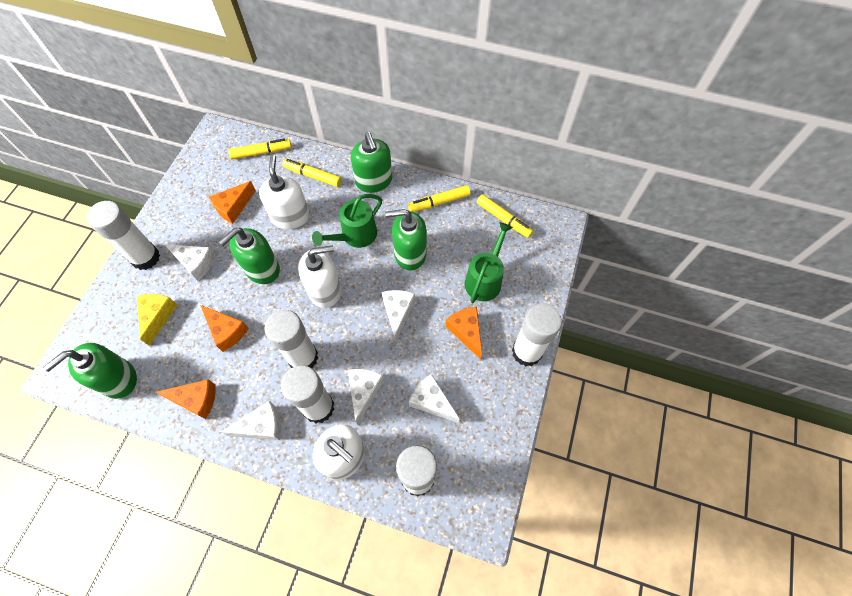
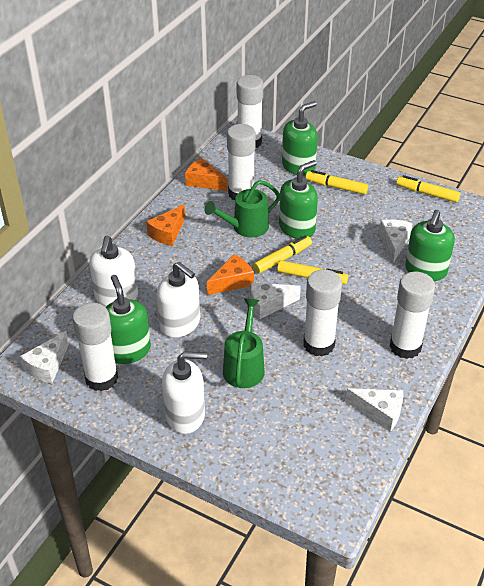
orange cheese: [156,379,216,419] [200,305,249,352] [209,181,256,224] [445,307,482,359] = 4 -> [146,204,186,246] [185,158,227,191] [207,254,254,295] = 3
white cheese: [164,244,216,281] [221,401,281,440] [348,369,384,425] [382,290,415,341] [409,374,460,423] = 5 -> [20,331,69,383] [251,283,301,319] [346,388,403,432] [379,219,413,263] = 4
yellow cheese: [137,294,177,346] = 1 -> none = 0

